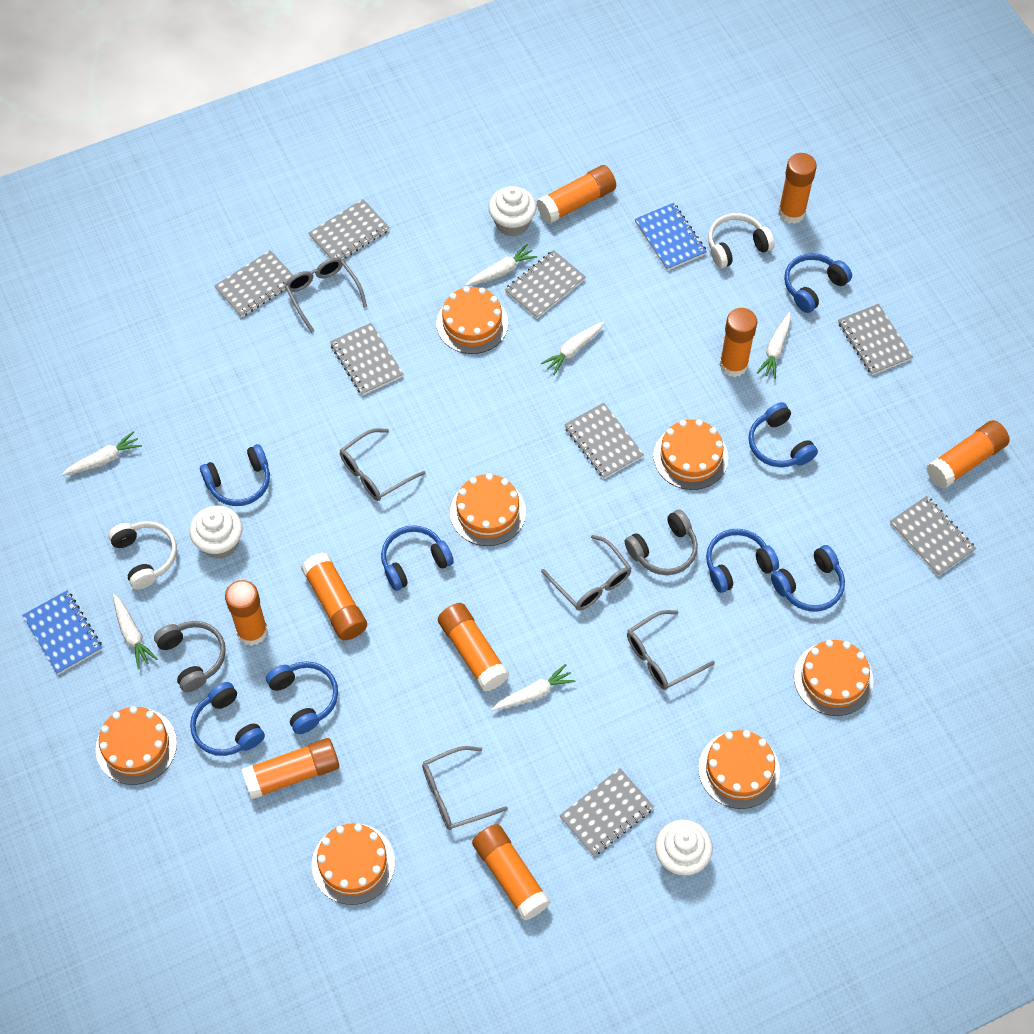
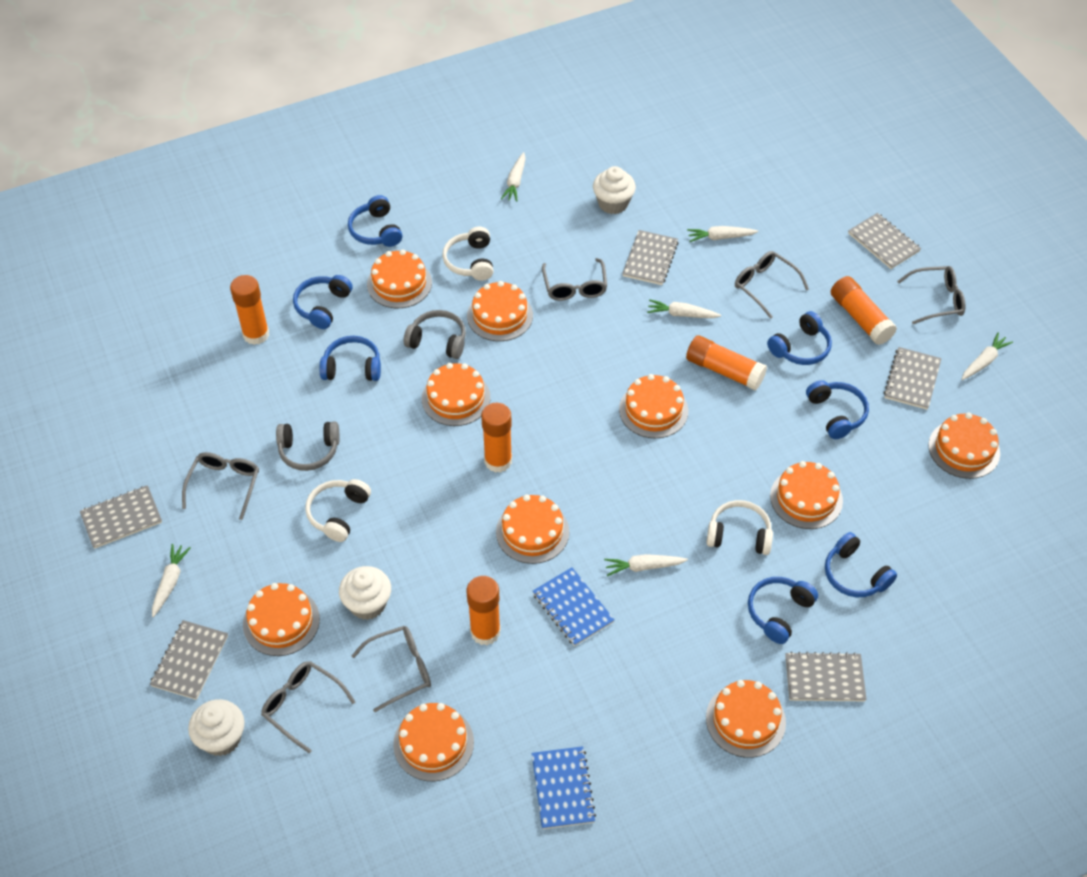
blue headphones: [190,682,265,756] [200,444,270,506] [266,661,338,734] [381,525,454,591] [706,529,779,593] [749,402,818,467] [771,545,845,612] [784,253,852,313] = 8 -> [293,275,353,329] [319,336,381,381] [348,195,402,247] [748,577,818,644] [767,311,832,365] [806,380,869,439] [825,532,897,597] = 7
grey glasses: [285,257,367,333] [340,428,426,501] [422,746,508,830] [541,535,631,611] [627,610,715,690] = 5 -> [182,452,259,520] [261,661,355,753] [352,626,431,712] [542,258,607,301] [735,251,809,319] [897,266,966,324] = 6
grey notebook: [215,250,293,317] [309,199,390,259] [330,323,404,396] [505,250,586,319] [560,768,654,856] [564,403,644,479] [838,304,913,375] [890,496,976,576] = 8 -> [80,485,162,549] [150,620,228,700] [622,230,679,285] [785,652,867,701] [848,213,921,269] [884,347,942,410] = 6
orange cake: [96,706,177,785] [312,823,395,905] [436,286,508,354] [450,473,526,546] [653,419,728,490] [698,730,780,809] [794,640,874,716] = 7 -> [243,583,320,656] [367,249,432,308] [393,703,474,781] [422,363,490,426] [467,281,533,341] [496,494,569,564] [619,374,688,438] [706,680,786,758] [770,461,843,529] [928,413,1000,479] = 10
orange glue stick: [225,580,268,646] [241,738,339,800] [301,553,367,640] [438,603,509,692] [472,824,551,921] [537,165,616,224] [719,308,757,377] [778,153,817,224] [927,420,1010,489] = 9 -> [230,275,269,345] [466,576,501,645] [481,403,512,473] [686,335,767,390] [831,276,897,345] = 5
white headphones: [108,521,177,589] [708,213,775,268] = 2 -> [305,479,371,542] [442,227,494,281] [706,500,773,555] = 3

